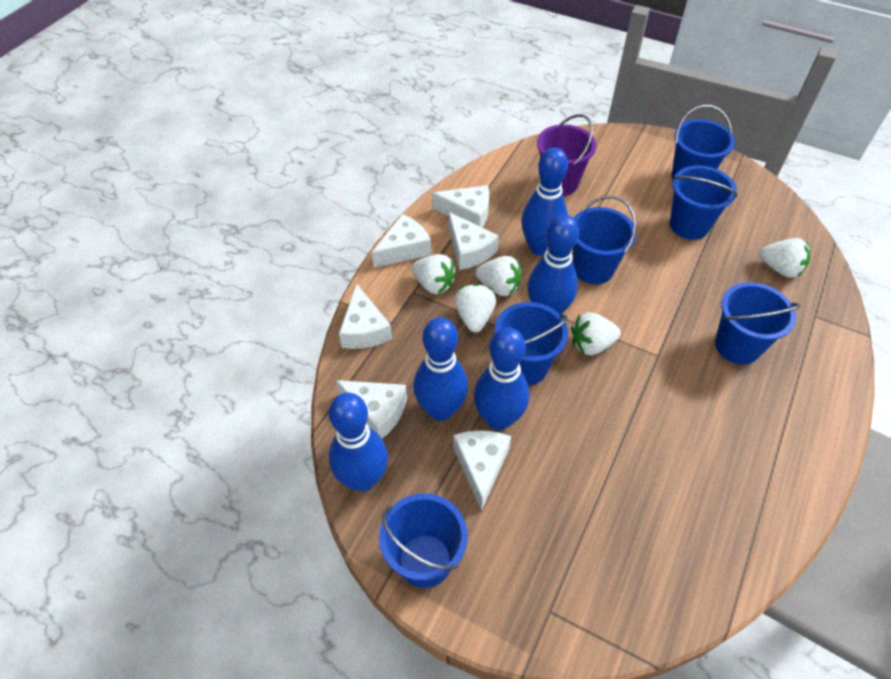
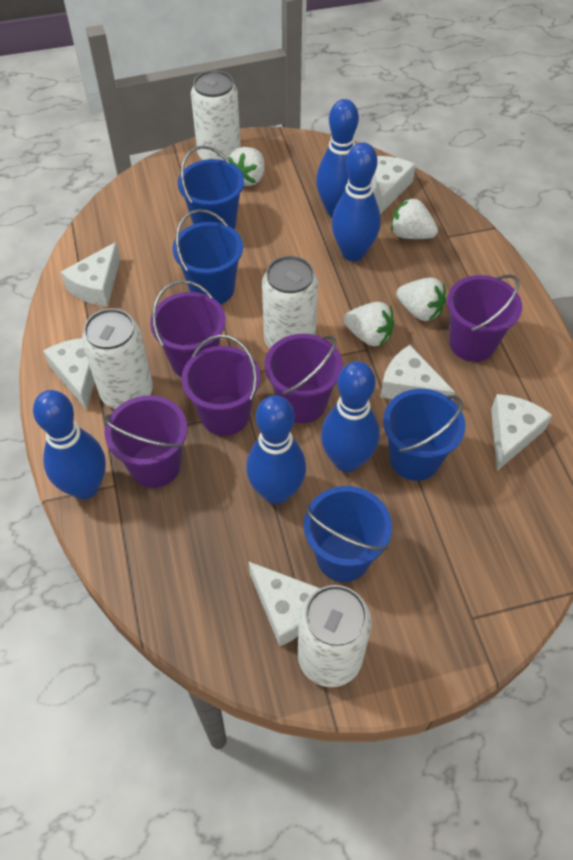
blue bucket: [379,493,468,588] [495,302,568,386] [573,196,637,284] [670,165,738,240] [672,105,735,178] [715,282,800,364] = 6 -> [172,209,243,304] [178,145,244,230] [304,486,392,582] [383,389,465,481] = 4
purple bucket: [537,114,596,196] = 1 -> [104,395,187,488] [150,280,226,377] [181,335,260,436] [265,334,343,423] [447,274,522,362] = 5
white can: none = 0 -> [82,308,153,409] [191,70,241,161] [262,256,318,348] [298,585,372,687] = 4
white strawberry: [411,254,457,294] [454,284,496,333] [475,256,522,296] [571,312,621,356] [759,238,810,278] = 5 -> [228,147,265,186] [343,302,394,346] [391,198,438,239] [396,278,446,321] = 4

